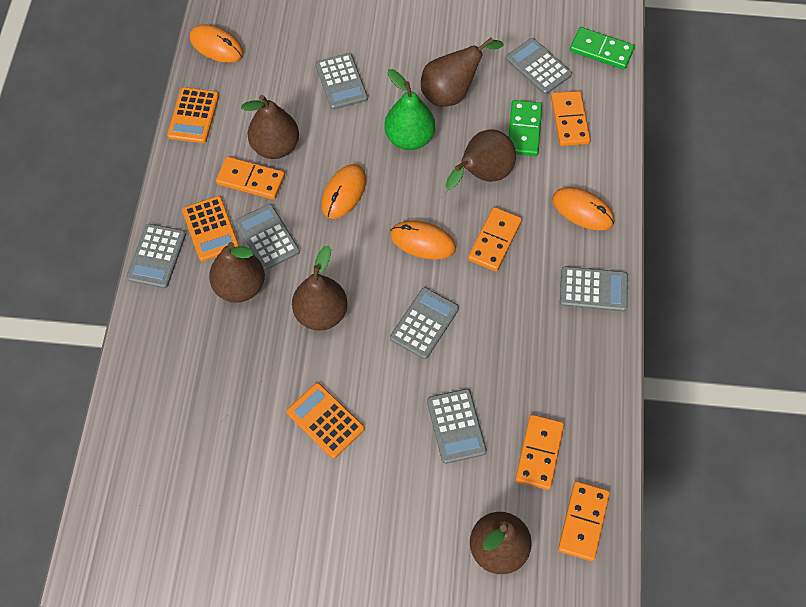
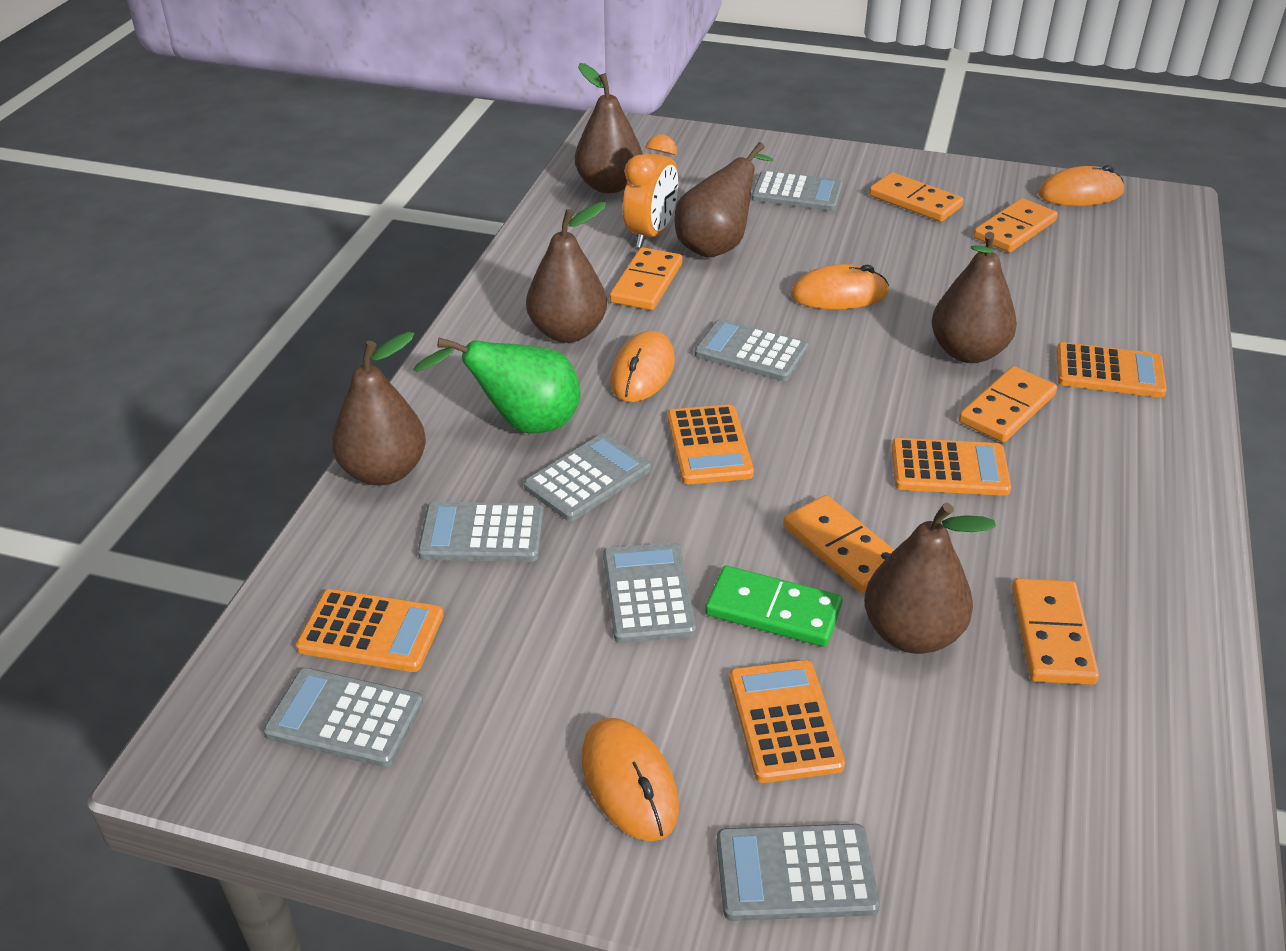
green domino: [508,100,542,156] [570,27,635,70] = 2 -> [705,566,842,647] = 1
orange calculator: [167,87,219,143] [182,196,239,261] [286,383,365,459] = 3 -> [296,589,444,672] [667,405,754,484] [729,660,845,783] [891,438,1011,496] [1056,342,1167,398] = 5
orange clock: none = 0 -> [623,135,678,248] = 1
orange domino: [216,157,285,200] [468,207,522,271] [515,415,564,490] [551,91,591,146] [558,481,610,561] = 5 -> [610,247,682,310] [783,495,894,593] [869,172,964,222] [959,366,1057,443] [973,198,1058,252] [1012,578,1099,685] = 6

